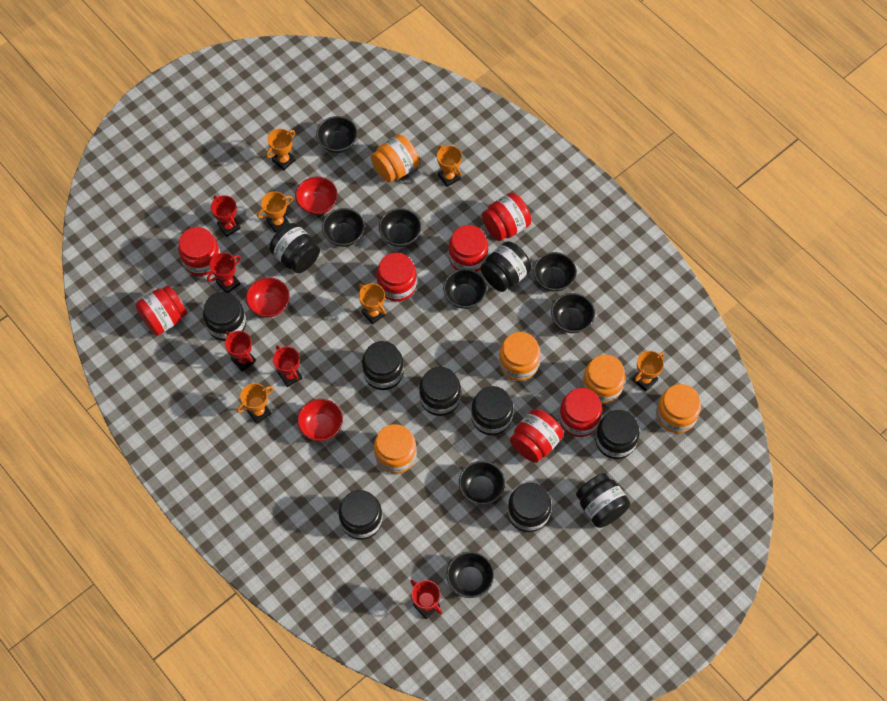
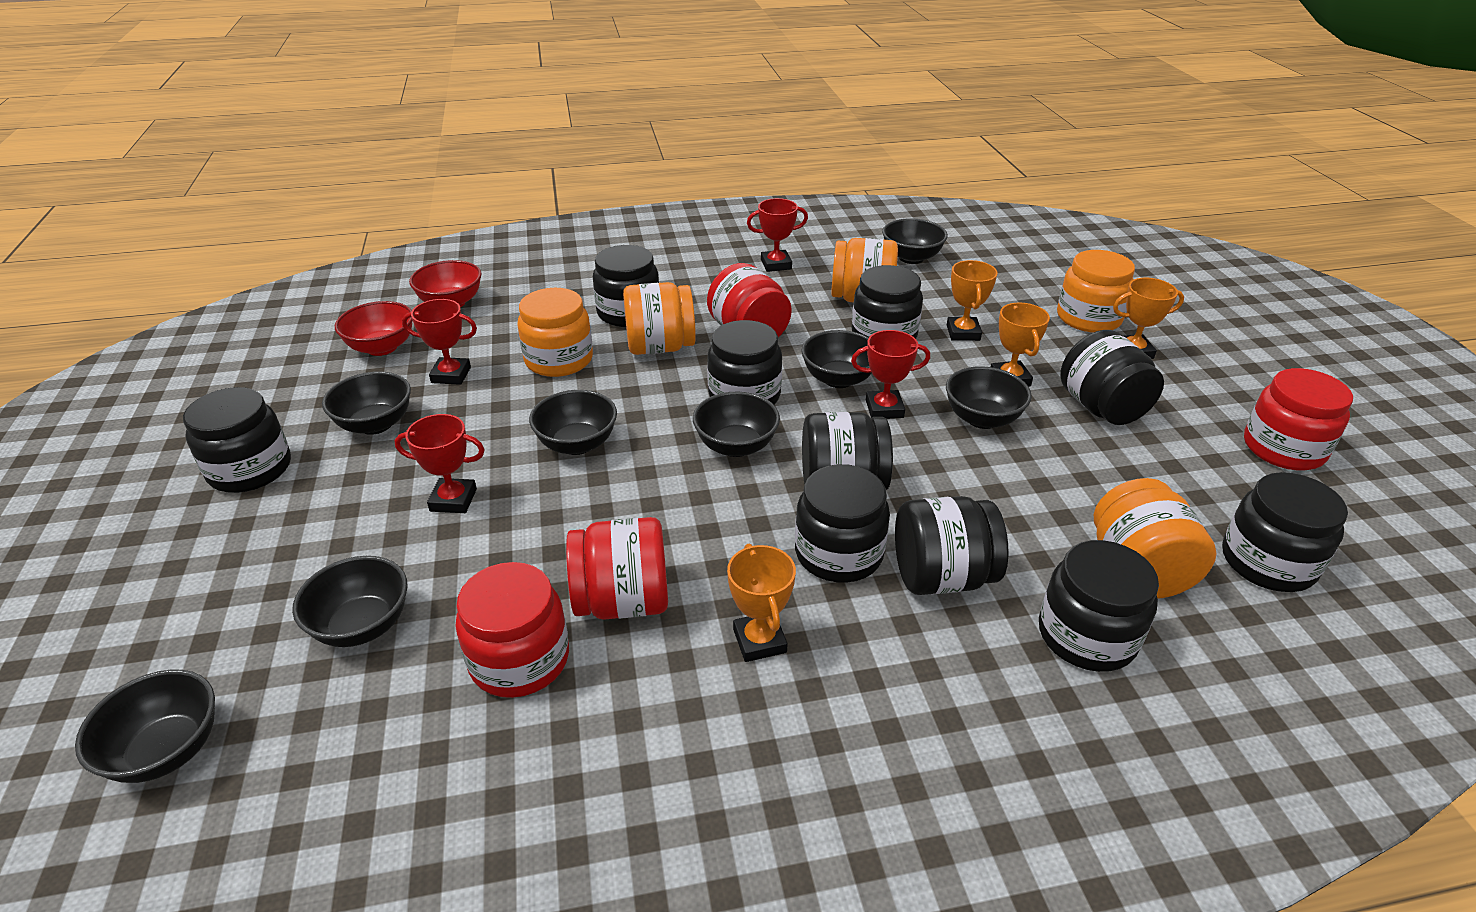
orange trophy: [237,383,273,424] [257,191,293,233] [266,129,296,170] [359,283,386,325] [437,145,462,187] [633,351,664,392] = 6 -> [727,543,796,662] [947,260,998,341] [991,303,1050,387] [1113,278,1184,359] = 4
red bowl: [246,277,290,318] [295,177,338,215] [297,399,343,441] = 3 -> [335,301,413,356] [409,260,482,308] = 2
red jar: [135,285,187,336] [178,227,220,276] [377,253,417,301] [449,225,488,272] [482,193,531,241] [510,409,563,463] [559,388,602,437] = 7 -> [456,562,569,698] [566,517,668,620] [707,263,792,337] [1244,368,1353,470] = 4
red trophy: [207,253,241,293] [211,195,241,237] [225,331,256,372] [273,345,303,387] [410,580,442,619] = 5 -> [395,414,485,513] [402,299,477,385] [747,198,808,272] [851,330,930,419] = 4

